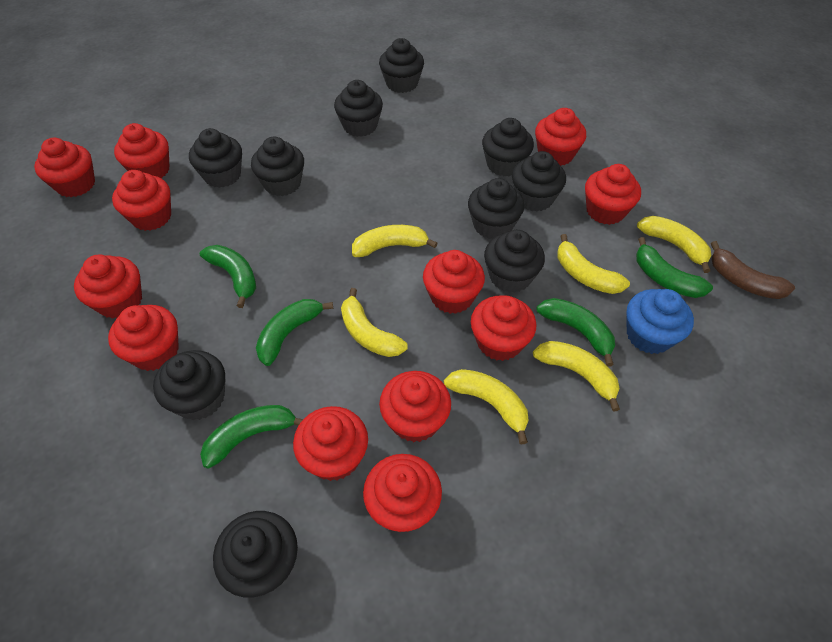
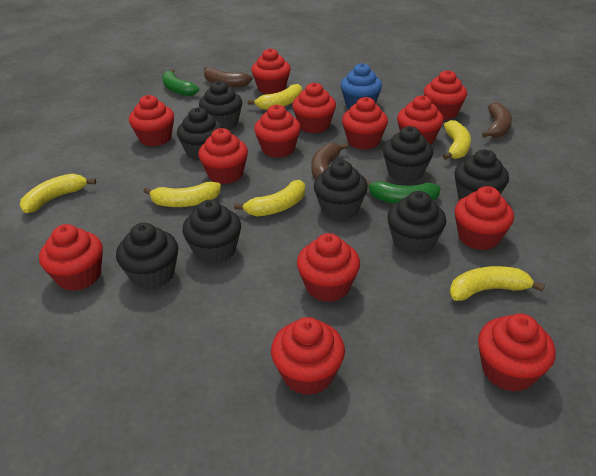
black cupcake: [153,350,226,420] [189,128,242,188] [213,511,298,598] [251,137,304,196] [334,80,383,137] [379,38,424,93] [468,178,524,239] [482,118,534,177] [484,230,545,293] [512,151,566,212] = 10 -> [116,223,178,290] [177,107,223,161] [182,200,241,264] [199,81,242,130] [314,160,368,220] [383,126,433,183] [387,191,446,255] [455,150,509,200] = 8
brown banana: [711,241,795,299] = 1 -> [204,67,253,87] [311,143,348,180] [482,102,512,138] = 3
green banana: [200,245,256,308] [200,405,303,468] [256,299,333,366] [536,298,615,367] [636,237,713,298] = 5 -> [162,69,199,96] [366,179,441,204] = 2
red cupcake: [34,138,95,197] [74,255,142,319] [108,305,179,371] [112,170,171,231] [114,123,169,178] [293,406,368,481] [363,454,442,532] [379,371,451,442] [423,250,485,314] [471,295,537,361] [535,108,586,166] [585,164,641,225] = 12 -> [39,224,103,291] [129,95,174,146] [198,128,248,184] [251,48,291,94] [254,105,301,158] [271,317,345,395] [292,82,336,133] [297,233,360,302] [342,97,388,150] [397,95,444,145] [424,70,467,120] [455,186,514,250] [478,313,556,392] = 13

